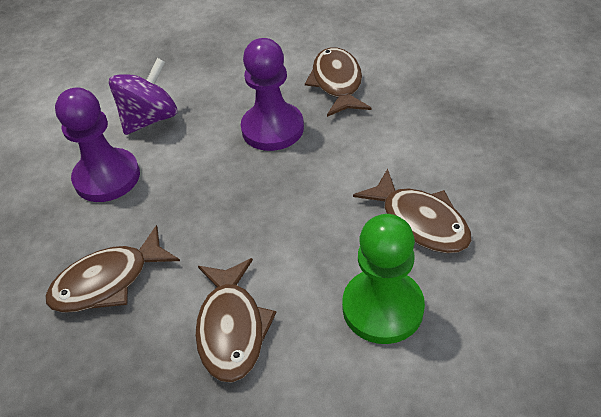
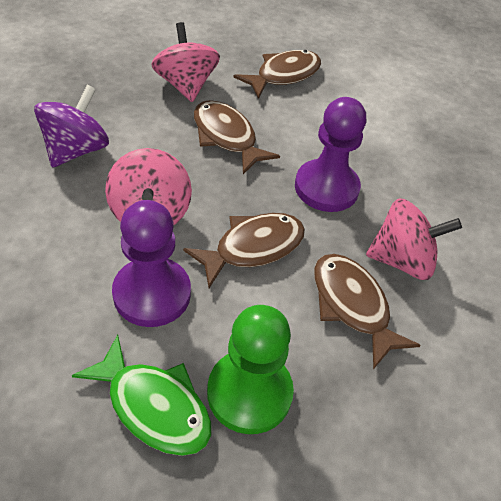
green fish: none = 0 -> [72,335,211,456] = 1
pink spinning top: none = 0 -> [105,148,192,225] [152,22,220,102] [366,198,462,280] = 3

